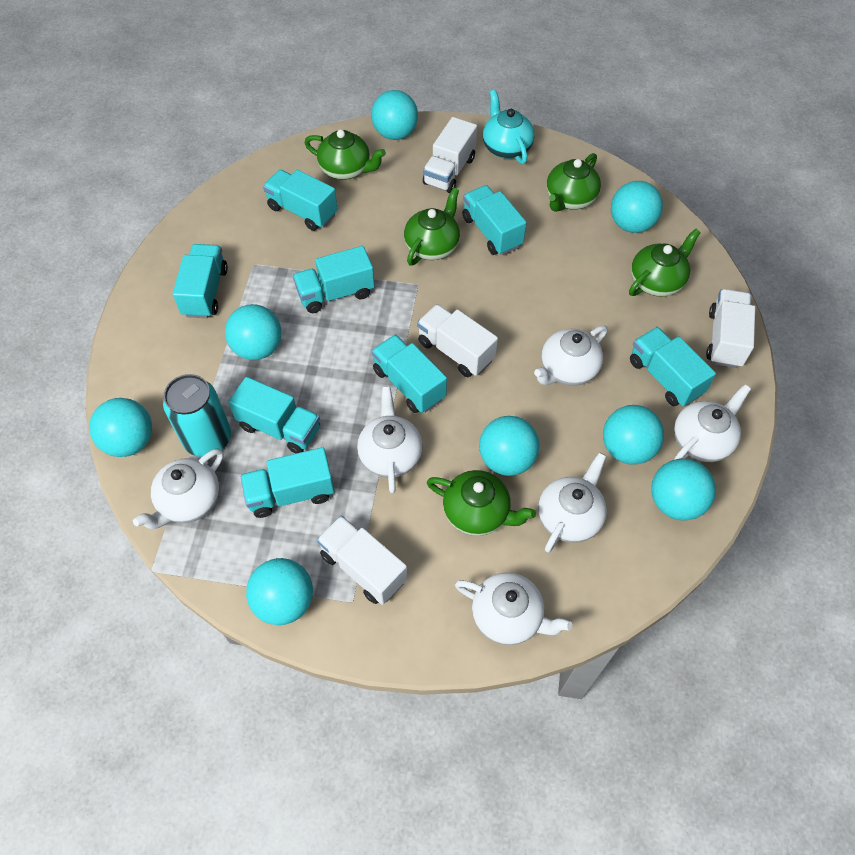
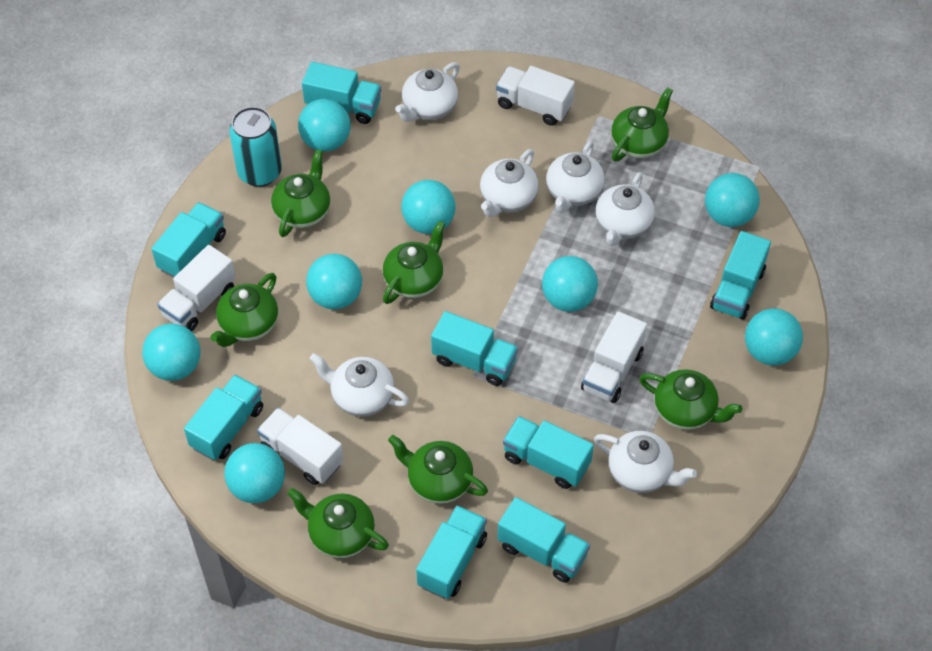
green teapot: [305,129,386,180] [404,188,460,266] [427,470,536,536] [546,153,601,212] [629,228,701,297] = 5 -> [211,273,278,347] [271,149,330,237] [287,488,389,558] [383,220,445,304] [388,435,488,504] [611,87,673,161] [639,369,742,430] = 7
turquoise teapot: [483,90,535,164] = 1 -> none = 0

